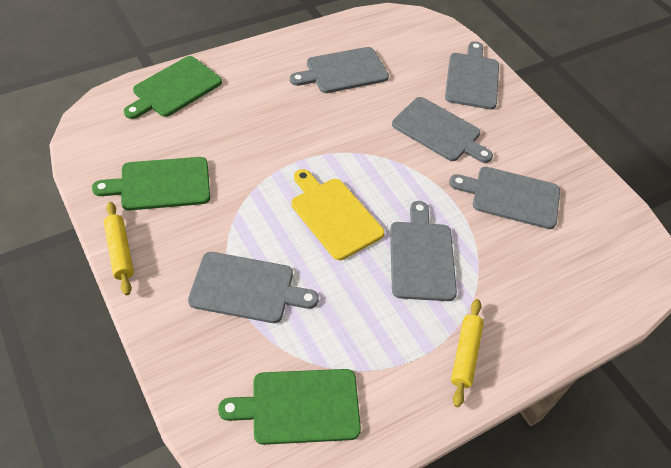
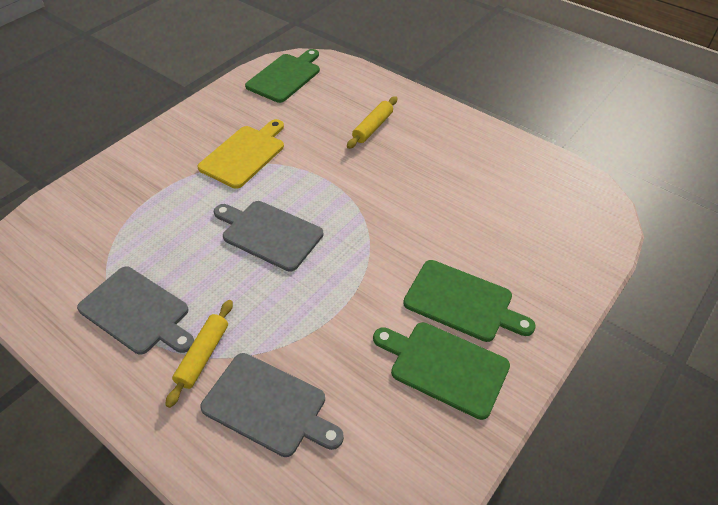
grey cutting board: [188,252,319,323] [290,47,389,93] [390,201,457,301] [392,97,493,163] [445,41,499,110] [449,167,560,229] = 6 -> [77,267,194,355] [200,353,344,457] [214,201,323,272] = 3

